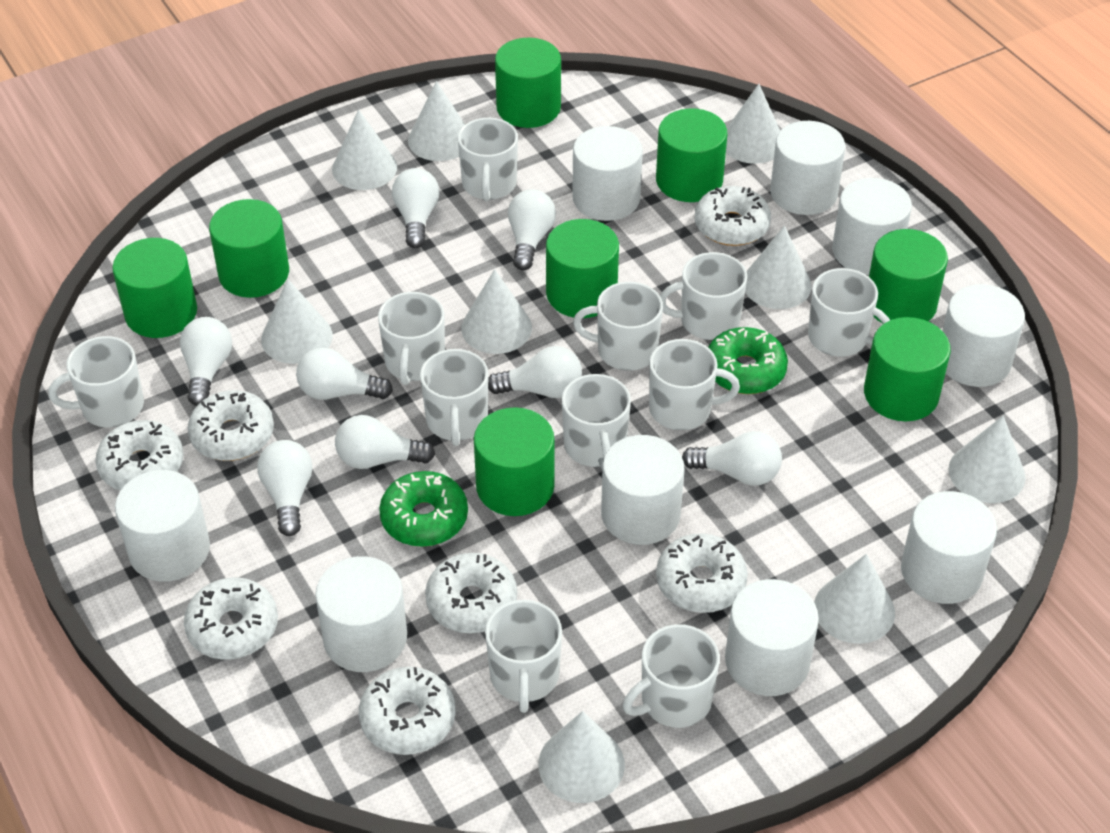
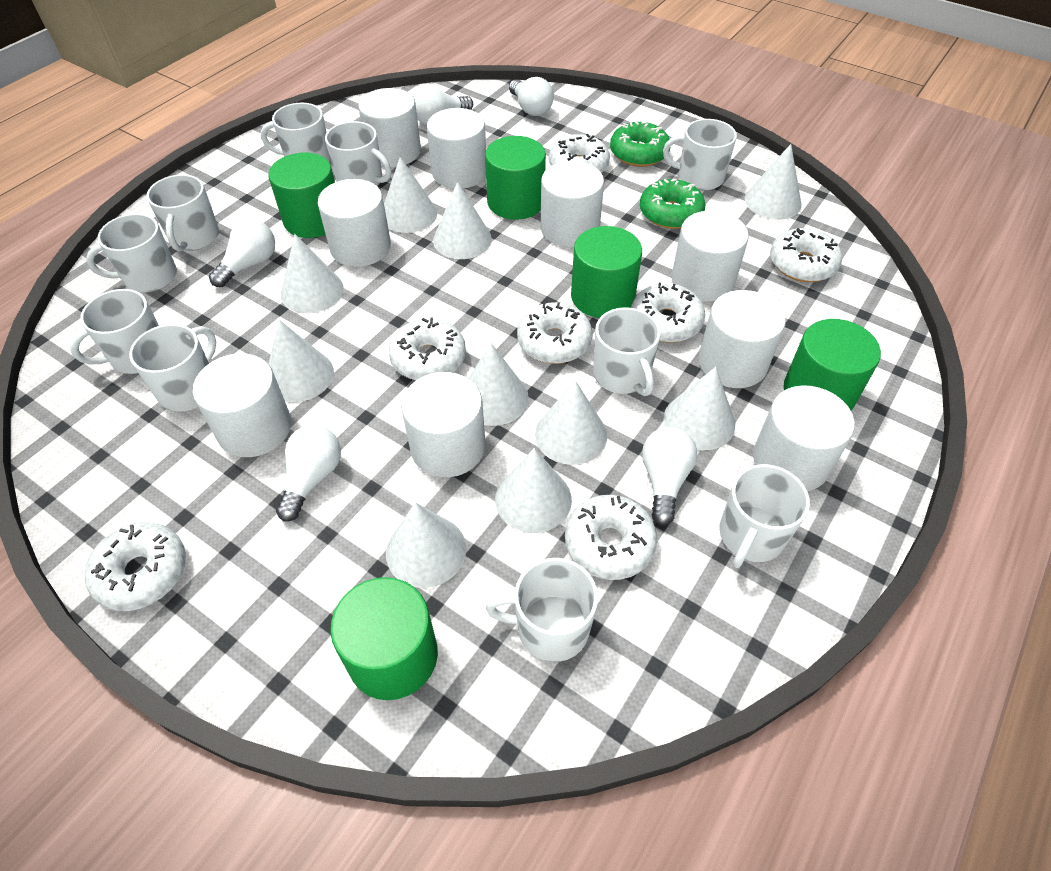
green cylinder: [112,238,197,338] [209,199,289,298] [474,407,555,516] [495,38,561,128] [546,219,619,318] [656,108,727,202] [864,317,951,421] [869,229,948,323] = 8 -> [269,153,335,238] [330,577,438,700] [485,136,546,220] [571,226,642,318] [783,319,881,410] = 5
white cone: [261,279,333,364] [332,109,397,190] [408,81,465,161] [461,269,532,354] [538,711,625,803] [726,84,780,164] [745,225,812,309] [814,554,895,644] [948,416,1026,503] = 9 -> [268,320,334,402] [281,234,344,314] [384,157,437,233] [386,502,466,588] [433,182,492,259] [468,343,529,426] [495,448,572,533] [535,381,607,465] [663,367,735,451] [745,144,801,220] = 10
white light bulb: [180,317,232,406] [257,440,313,536] [296,348,393,400] [335,415,435,469] [392,168,439,248] [488,346,582,398] [508,189,556,270] [682,431,782,486] = 8 -> [209,219,275,287] [276,425,341,521] [413,86,473,125] [509,77,554,116] [642,427,697,525] = 5
white mug: [48,336,144,427] [378,292,445,385] [420,349,488,446] [458,118,518,201] [485,600,562,713] [562,374,631,469] [573,282,663,371] [623,624,720,728] [649,339,740,430] [660,252,747,340] [808,268,890,357] = 11 -> [70,289,159,374] [86,213,177,293] [129,324,216,412] [147,174,219,251] [261,103,330,162] [325,121,391,186] [486,558,598,662] [593,307,661,396] [663,119,737,191] [719,464,810,568] = 10

